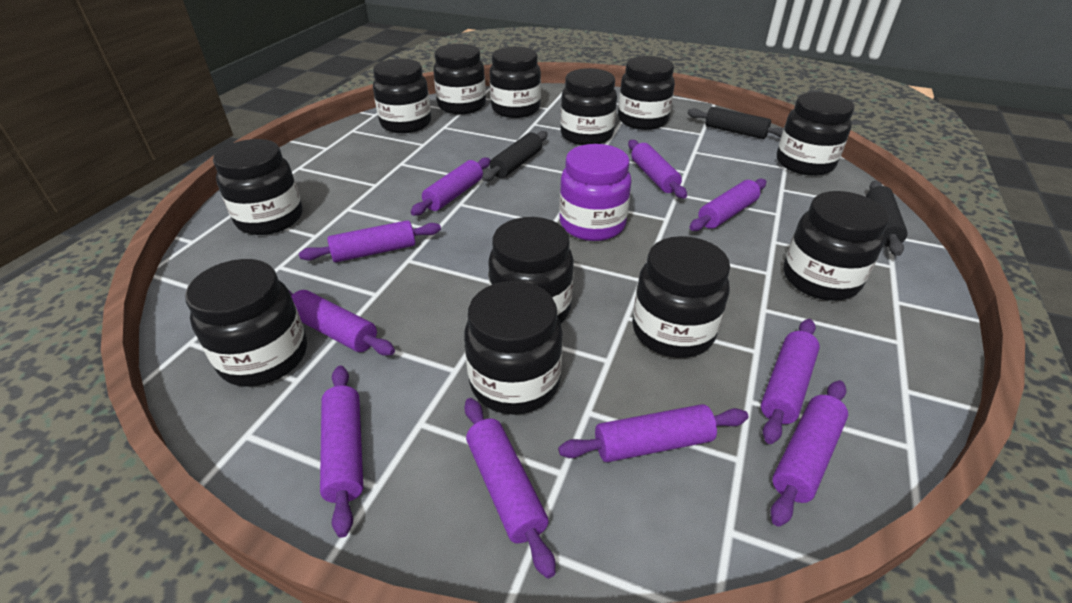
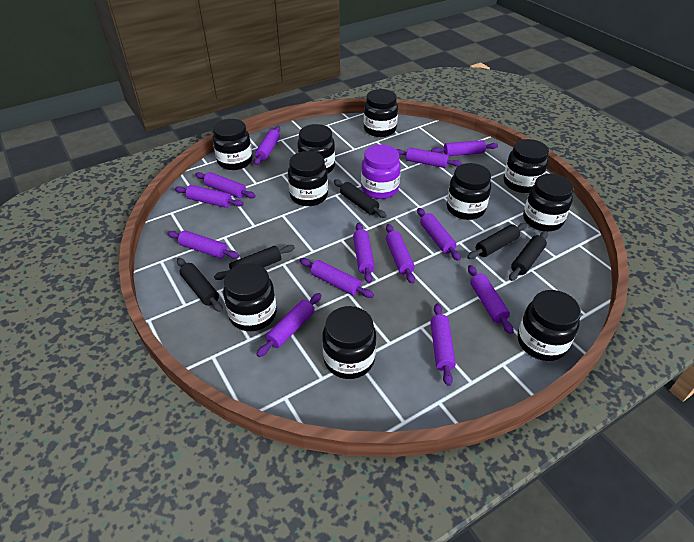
black jar: [185,259,307,387] [213,139,303,235] [373,59,431,133] [433,44,486,114] [464,281,563,415] [488,217,574,324] [490,46,541,118] [560,68,617,145] [618,56,675,130] [632,236,730,358] [777,92,854,176] [784,191,889,301] = 12 -> [212,119,253,170] [223,263,277,331] [288,151,328,206] [297,124,335,174] [322,306,376,379] [364,89,398,137] [447,163,491,220] [504,139,549,193] [518,290,581,361] [523,174,574,232] = 10
black rolling pin: [482,131,548,181] [687,107,784,139] [866,181,908,256] = 3 -> [177,258,223,312] [214,245,295,280] [334,179,387,218] [467,223,527,259] [509,231,548,281] = 5
purple rolling pin: [289,290,395,356] [299,220,441,262] [320,366,363,538] [411,158,491,216] [464,398,555,579] [558,404,748,462] [628,140,687,199] [689,179,766,231] [761,319,820,444] [770,380,848,527] = 10 -> [167,230,239,259] [175,185,244,208] [195,172,256,199] [254,126,280,165] [256,293,322,357] [300,258,374,298] [353,223,375,283] [386,224,415,284] [396,147,462,168] [417,208,461,261] [430,303,456,386] [431,140,498,156] [468,265,513,334] = 13

